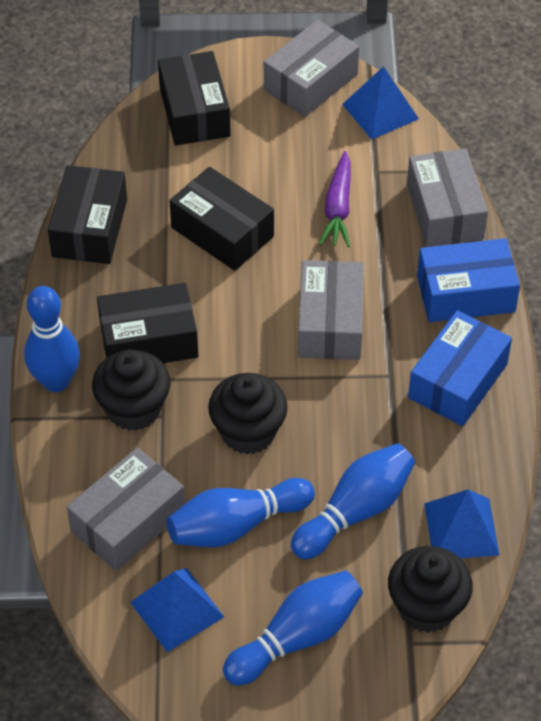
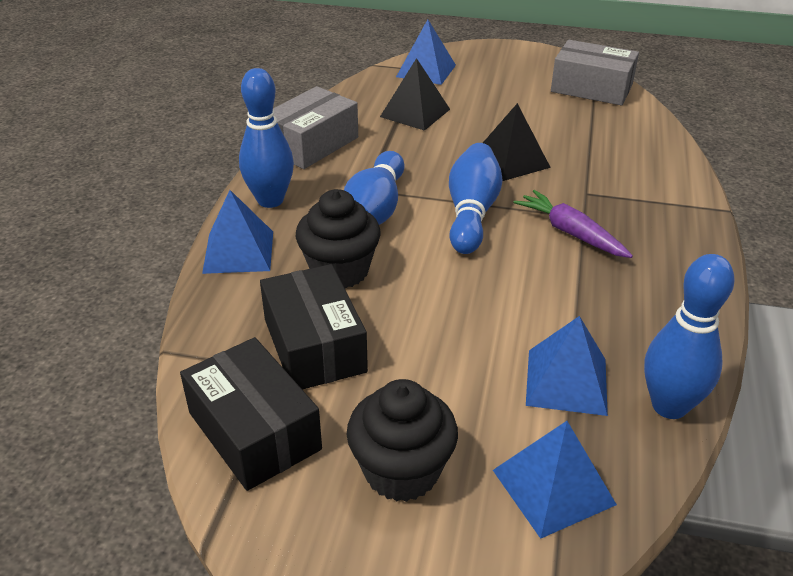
black box: [48,165,127,264] [97,283,198,363] [158,51,231,146] [169,167,274,271] = 4 -> [180,337,322,491] [260,264,368,390] = 2
black cupcake: [92,349,170,431] [208,373,288,454] [388,546,473,633] = 3 -> [296,189,381,289] [347,379,458,502] = 2
black pyramid: none = 0 -> [380,58,450,131] [483,103,551,181] = 2
blue box: [408,310,512,426] [417,238,520,322] = 2 -> none = 0
blue pyramid: [130,568,224,652] [342,66,419,140] [424,489,500,558] = 3 -> [202,190,273,274] [396,19,456,85] [493,421,617,539] [526,316,608,416] = 4
grey box: [67,448,185,571] [264,20,359,117] [298,260,364,360] [407,148,488,247] = 4 -> [273,86,358,169] [551,40,639,105] = 2

